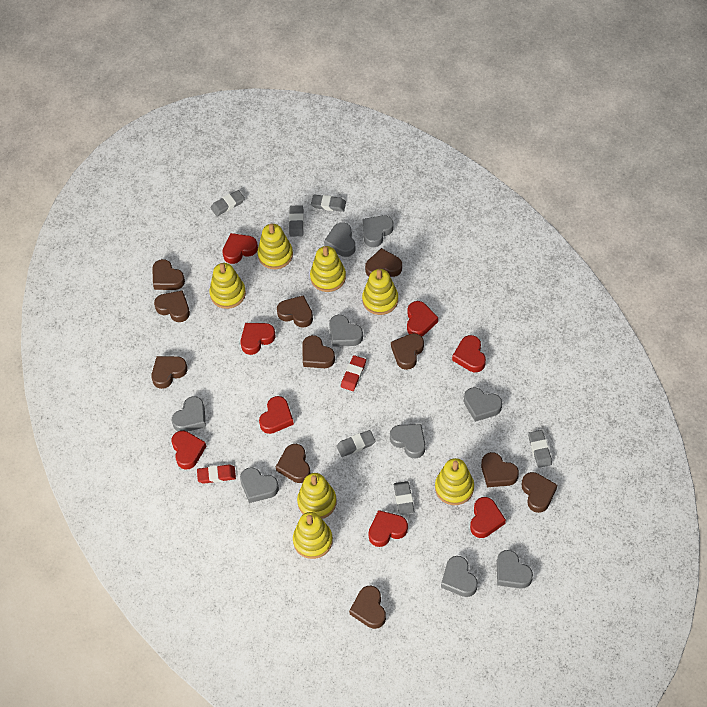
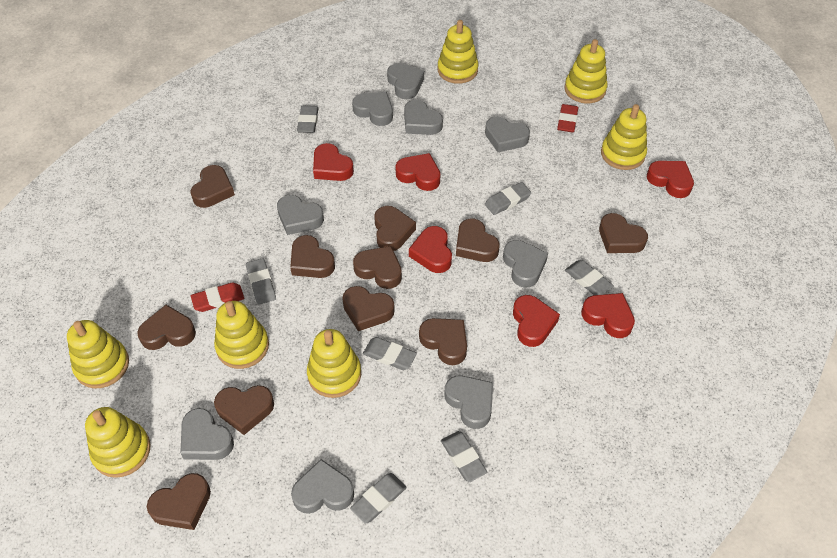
grey eraser: [211,190,245,216] [289,205,304,236] [311,195,346,212] [337,430,375,457] [394,481,415,515] [528,430,552,468] = 6 -> [246,258,276,305] [297,106,319,133] [350,473,407,523] [363,337,417,370] [441,431,487,482] [485,182,531,215] [565,260,614,295] = 7
red heart: [172,431,206,470] [222,233,258,264] [241,323,276,355] [259,396,294,434] [368,510,408,547] [407,301,438,336] [452,335,486,372] [470,497,506,538] = 8 -> [313,143,354,181] [395,153,440,191] [409,226,452,273] [513,295,560,347] [581,293,635,338] [647,161,694,198] = 6

